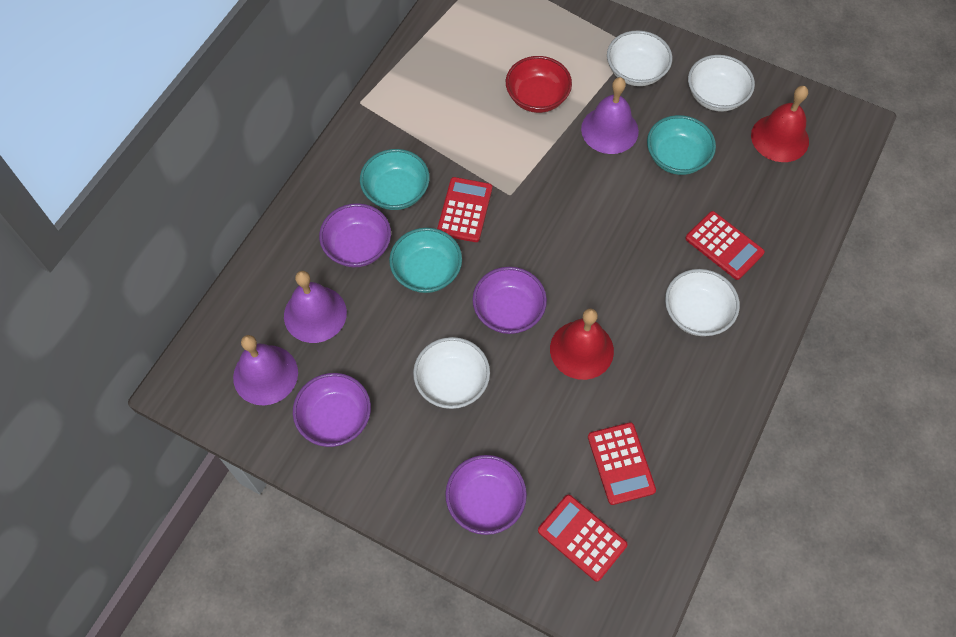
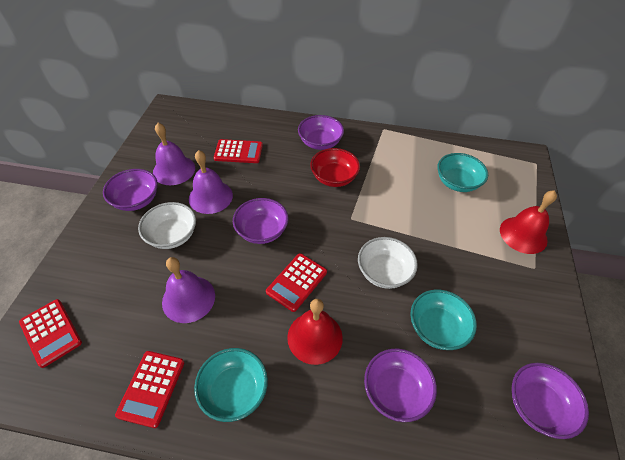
purple bowl: [293,373,371,447] [319,203,391,267] [445,455,527,535] [472,267,547,334] = 4 -> [103,169,158,211] [233,198,288,244] [298,115,344,150] [364,349,437,422] [512,363,589,439] = 5
white bowl: [413,337,490,409] [607,30,672,86] [665,269,740,336] [688,55,755,112] = 4 -> [138,202,196,249] [358,237,418,289] = 2

